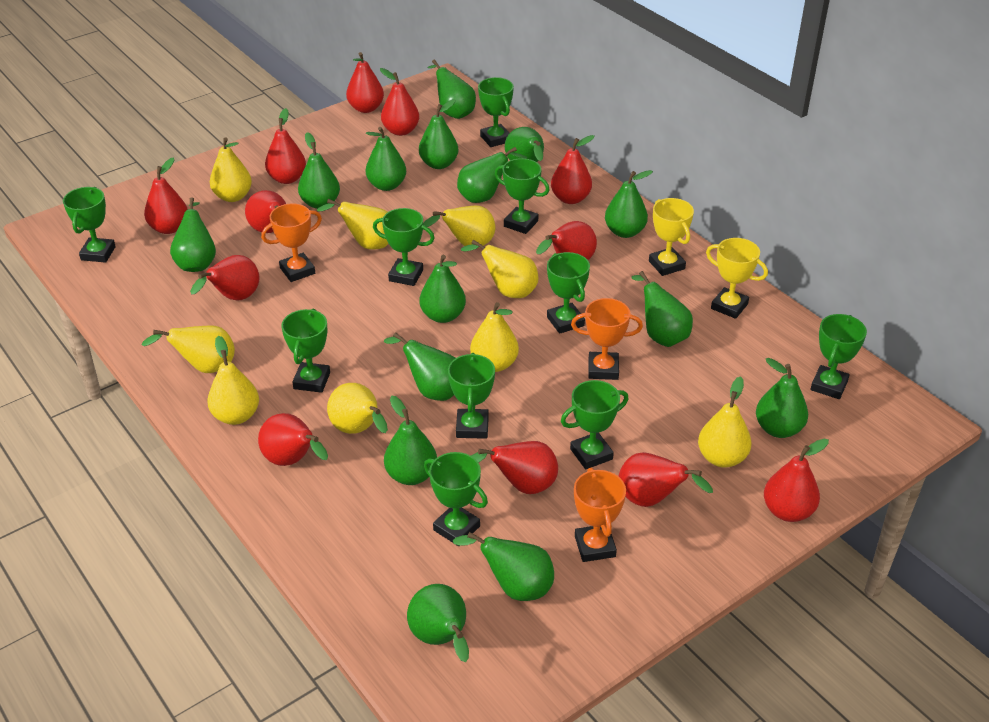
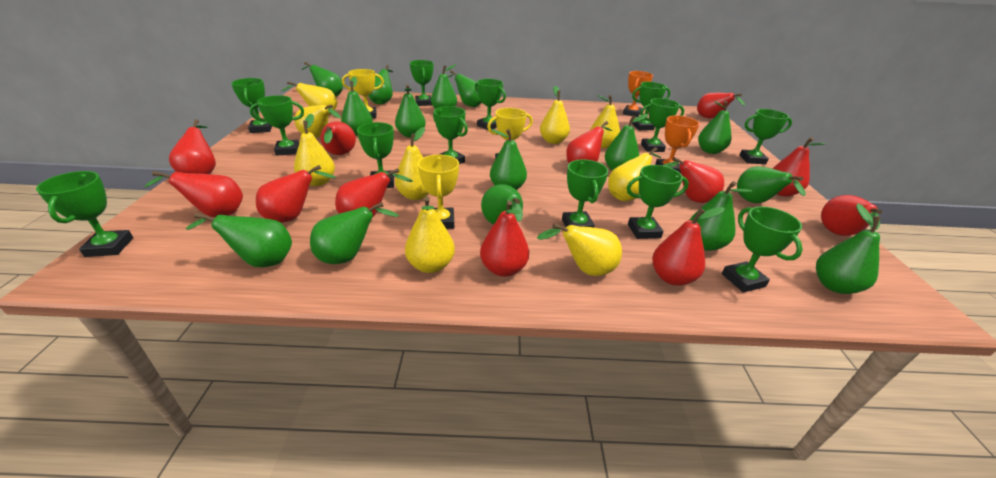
green trophy: [63,187,116,263] [281,309,330,393] [373,208,435,286] [424,452,488,546] [448,353,495,439] [478,77,514,147] [495,158,549,234] [547,252,590,334] [561,380,629,469] [810,314,867,399] = 10 -> [36,171,133,257] [231,78,272,133] [250,95,304,156] [357,122,394,188] [410,60,433,106] [433,106,468,164] [475,79,506,130] [562,159,608,228] [627,165,689,239] [632,82,671,130] [640,98,684,152] [722,206,803,293] [739,109,792,164] = 13
orange trophy: [261,204,322,282] [571,298,643,380] [574,468,626,562] = 3 -> [623,71,653,117] [655,115,700,173] = 2
yellow trophy: [649,198,694,276] [706,238,768,319] = 2 -> [342,69,384,119] [418,155,459,229] [487,108,533,159] = 3

